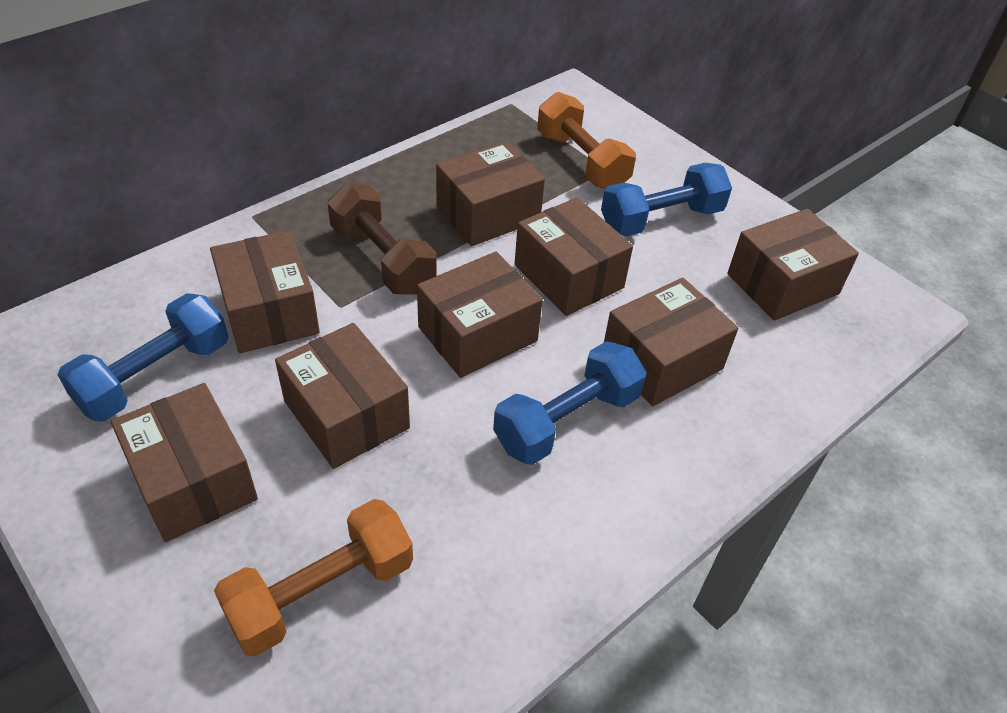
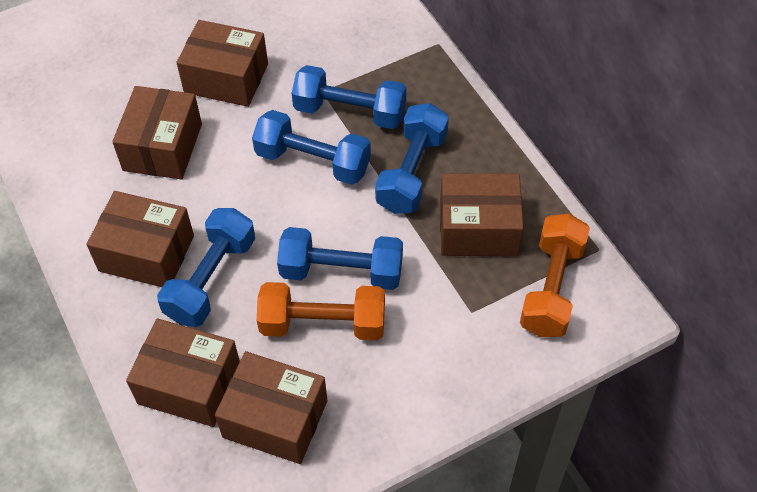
blue dumbbell: [58,293,229,421] [493,341,647,465] [601,163,732,237] = 3 -> [157,208,255,327] [252,110,371,185] [277,227,403,290] [292,65,407,129] [375,103,449,214] = 5
brown box: [111,383,258,542] [210,230,320,353] [275,323,410,469] [417,251,543,378] [436,141,545,246] [515,197,633,316] [604,278,738,406] [727,209,859,320] = 8 -> [87,191,194,287] [112,86,202,179] [126,318,240,427] [177,20,268,107] [215,351,327,464] [440,173,524,256] = 6
brown dumbbell: [328,183,437,295] = 1 -> none = 0

